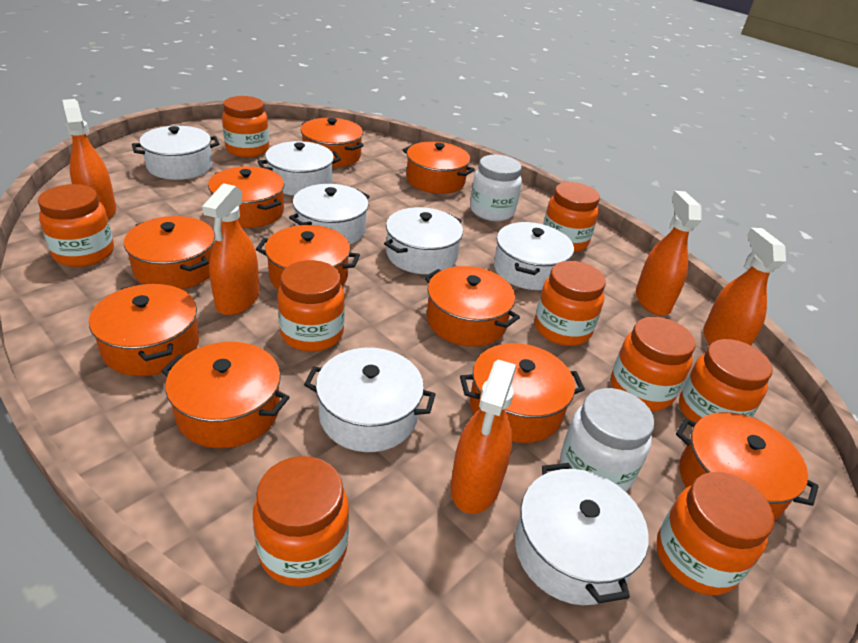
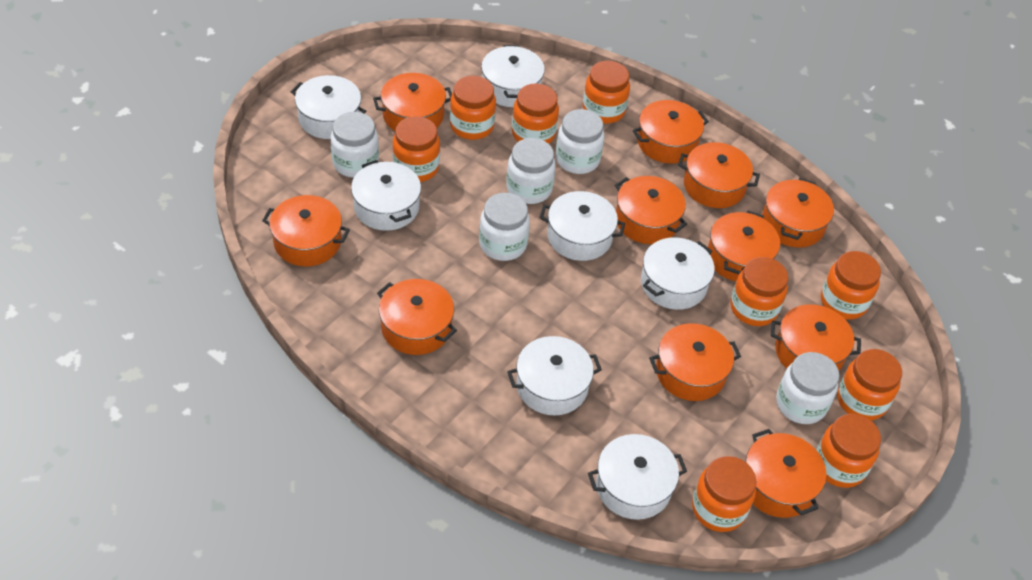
orange pot: [89,283,199,376] [124,216,215,289] [161,342,290,448] [208,166,284,228] [256,225,360,290] [301,118,364,167] [403,141,475,194] [424,266,520,347] [460,343,585,443] [676,412,819,521] = 10 -> [262,195,350,266] [373,73,452,131] [377,279,457,355] [615,176,687,244] [633,100,709,164] [649,323,741,401] [678,142,760,208] [708,210,780,281] [746,429,826,518] [762,178,834,248] [771,304,861,371] = 11
orange spray bottle: [63,99,116,219] [202,183,259,315] [451,360,516,514] [636,191,701,316] [703,228,786,345] = 5 -> none = 0
white jar: [470,155,522,221] [560,388,655,492] = 2 -> [331,112,379,178] [479,193,530,261] [506,138,556,204] [556,109,604,174] [776,352,839,424] = 5

